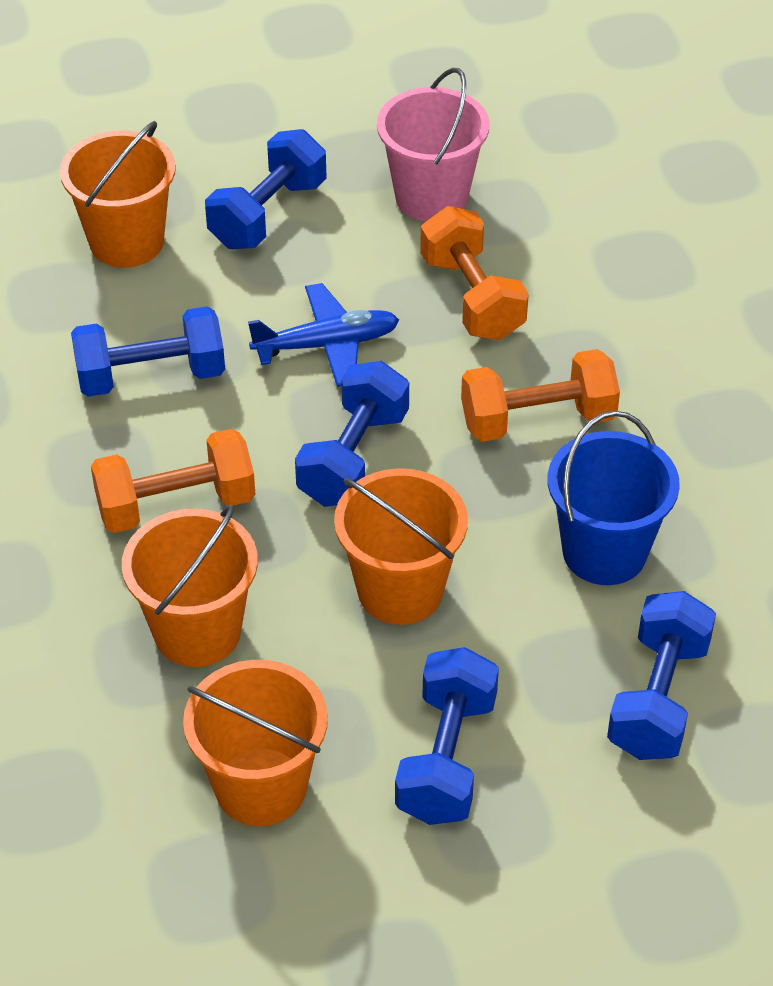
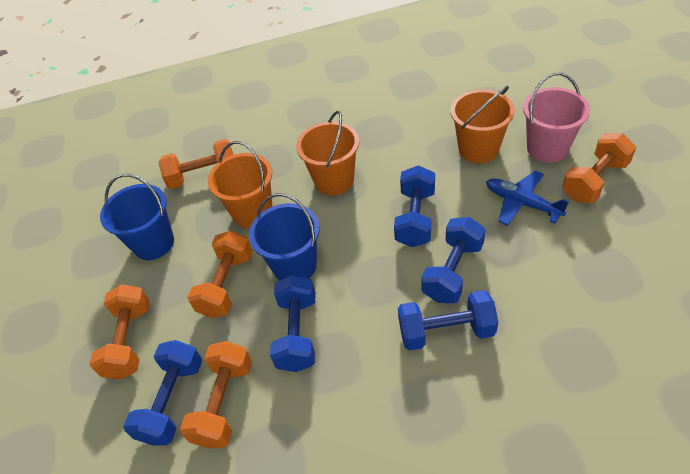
blue bucket: [548,411,680,585] = 1 -> [100,174,174,260] [249,193,320,280] = 2
orange bucket: [60,121,176,268] [122,504,258,667] [183,660,328,826] [334,468,468,625] = 4 -> [208,141,272,228] [296,111,359,196] [450,86,515,163] = 3
orange dumbbell: [91,429,255,533] [420,206,529,340] [461,349,620,442] = 3 -> [89,284,150,379] [158,139,234,189] [180,341,252,449] [187,230,253,318] [562,133,636,203] = 5

